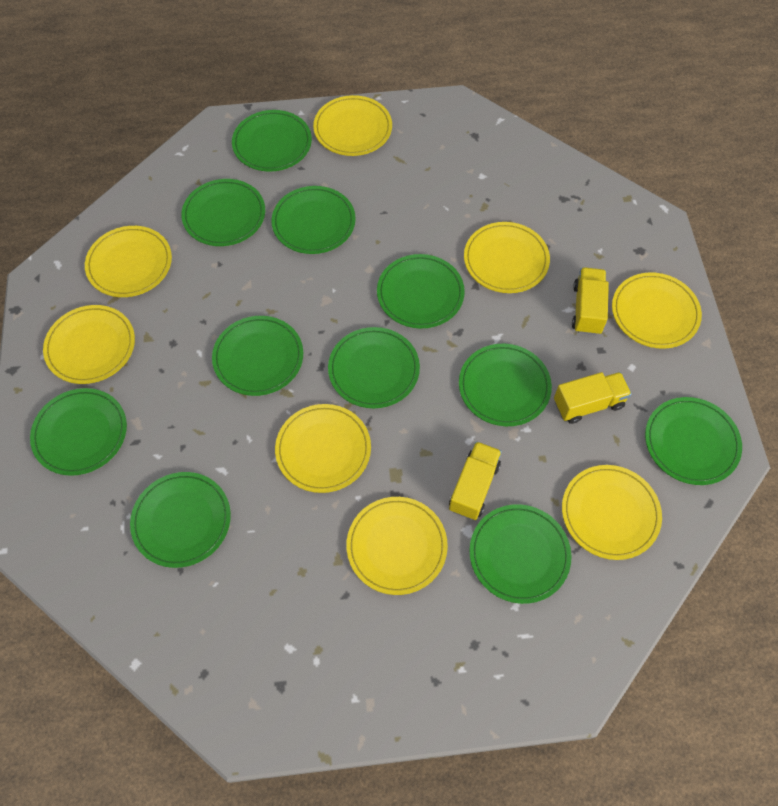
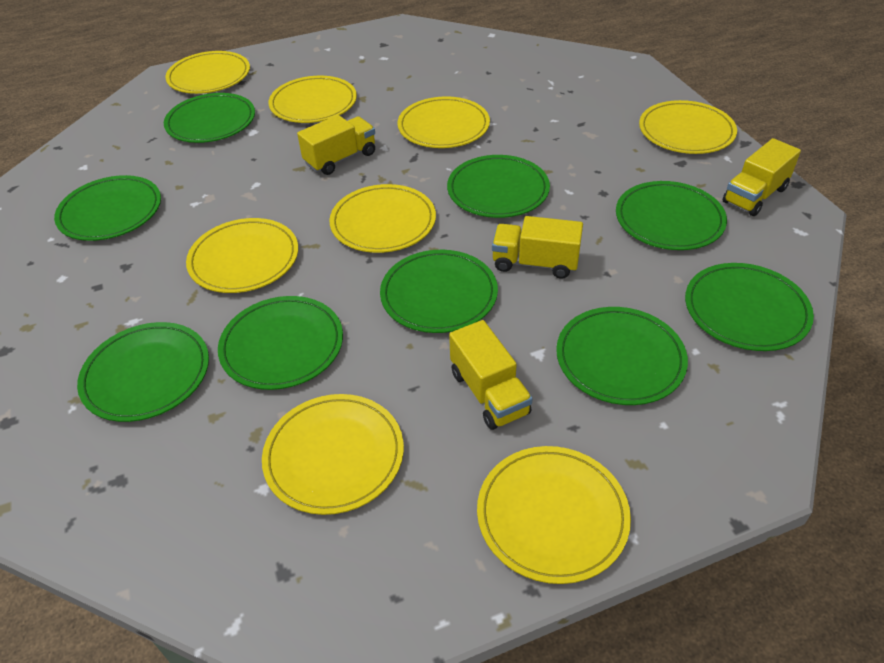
green plate: [30,388,127,476] [130,472,231,568] [181,179,265,246] [212,316,303,396] [232,110,312,172] [271,186,356,254] [328,327,420,408] [377,254,465,328] [459,344,552,426] [469,504,572,604] [645,397,742,485] = 11 -> [54,175,161,241] [77,322,209,422] [164,93,255,143] [218,296,343,390] [380,250,498,333] [447,155,550,218] [556,307,688,405] [616,181,727,250] [685,263,814,351] = 9
yellow truck: [449,441,502,520] [554,372,632,424] [572,267,609,335] = 3 -> [297,115,375,175] [449,320,533,430] [492,216,583,279] [723,138,801,216] = 4

